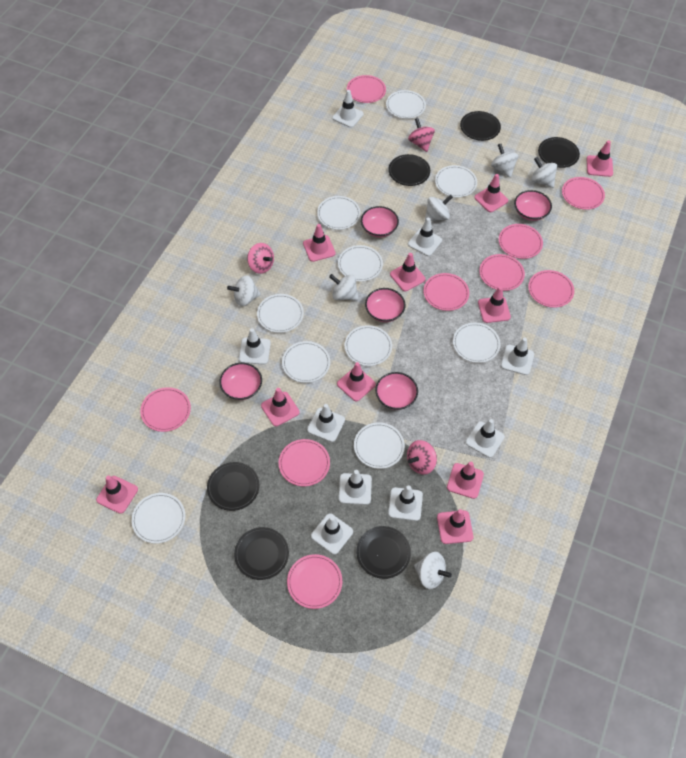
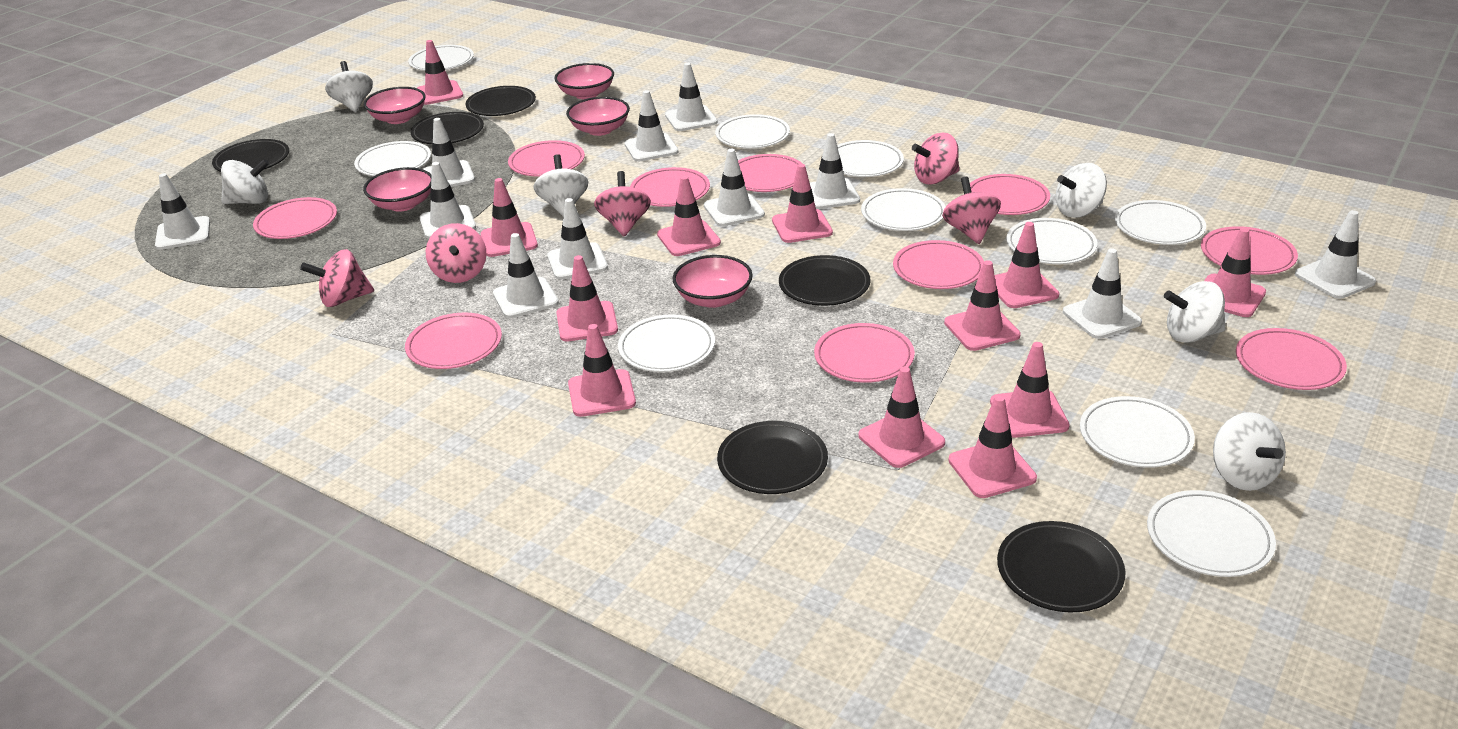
pink plate: [140,387,191,432] [279,439,330,486] [287,554,342,609] [347,75,386,103] [423,273,469,311] [479,254,525,291] [499,224,543,259] [528,270,574,308] [562,177,605,210] = 9 -> [253,197,337,239] [405,313,502,369] [508,140,585,177] [630,167,710,207] [738,154,803,192] [814,323,915,383] [893,240,984,289] [970,174,1050,215] [1201,226,1298,275] [1236,328,1347,390] = 10
pink spinning top: [247,243,274,274] [407,440,437,475] [408,118,435,152] = 3 -> [300,249,374,307] [426,223,486,283] [594,171,651,237] [912,133,960,185] [942,177,1001,244] = 5
pink traffic cone: [96,476,138,514] [261,388,300,426] [303,224,336,262] [337,362,376,401] [390,253,426,291] [437,509,473,544] [447,462,484,499] [474,174,509,212] [478,286,511,323] [587,140,613,177] = 10 -> [417,40,463,105] [481,178,538,257] [556,255,618,342] [568,324,636,417] [657,176,721,256] [772,164,833,243] [858,367,945,468] [944,260,1021,351] [948,395,1037,498] [990,342,1069,438] [995,222,1059,308] [1204,228,1266,317] = 12
white traffic cone: [239,328,271,365] [307,404,345,442] [311,513,353,554] [332,90,364,128] [339,470,372,505] [388,485,423,521] [408,218,442,256] [466,419,505,458] [501,338,534,375] = 9 -> [155,173,210,250] [419,162,476,239] [423,118,475,187] [493,233,559,318] [547,198,608,280] [625,90,678,161] [665,63,718,131] [704,149,765,226] [809,133,860,209] [1063,248,1142,339] [1295,210,1376,299] = 11

